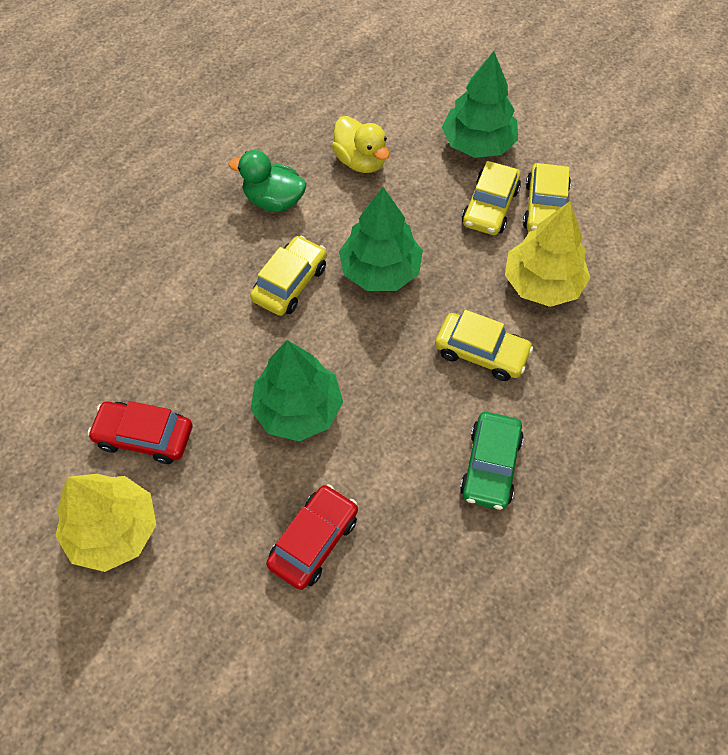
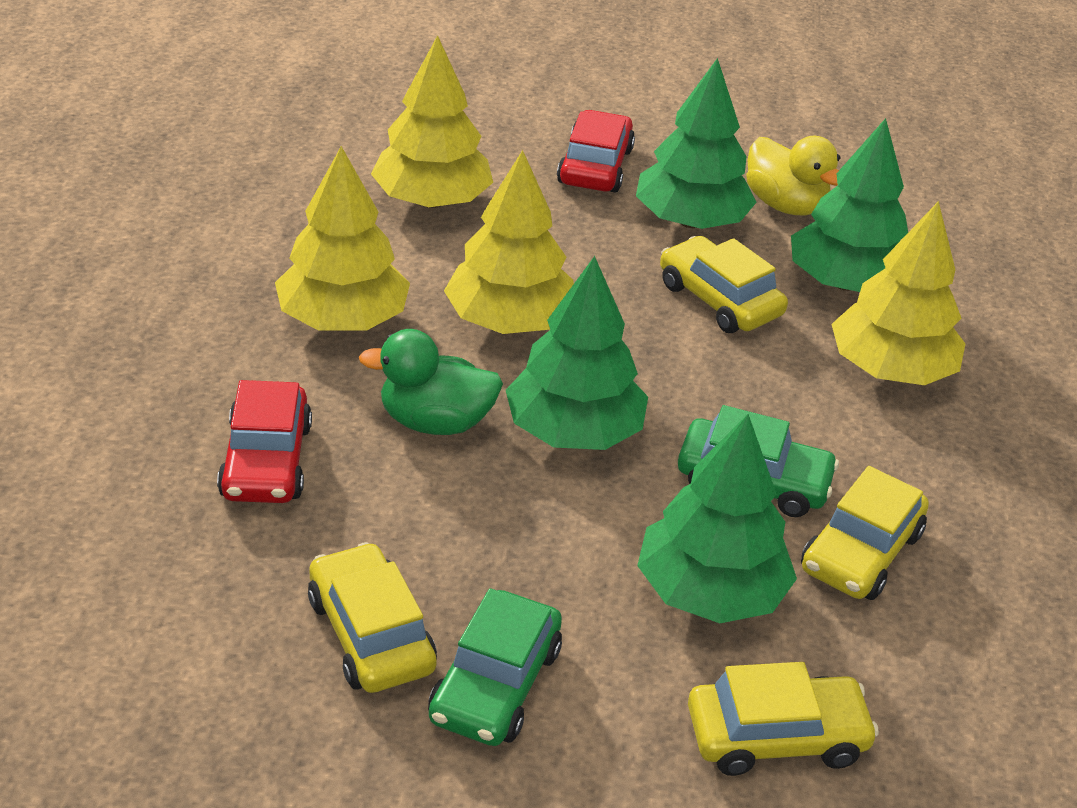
green car: [460,412,524,510] = 1 -> [428,588,562,746] [678,405,839,517] = 2
green tree: [250,340,343,441] [339,187,423,291] [442,51,518,158] = 3 -> [506,256,648,450] [636,58,757,229] [637,414,797,623] [791,118,908,292] = 4
yellow tree: [55,474,156,572] [505,201,591,307] = 2 -> [275,146,410,331] [371,35,493,208] [444,150,574,334] [831,201,965,385] = 4

